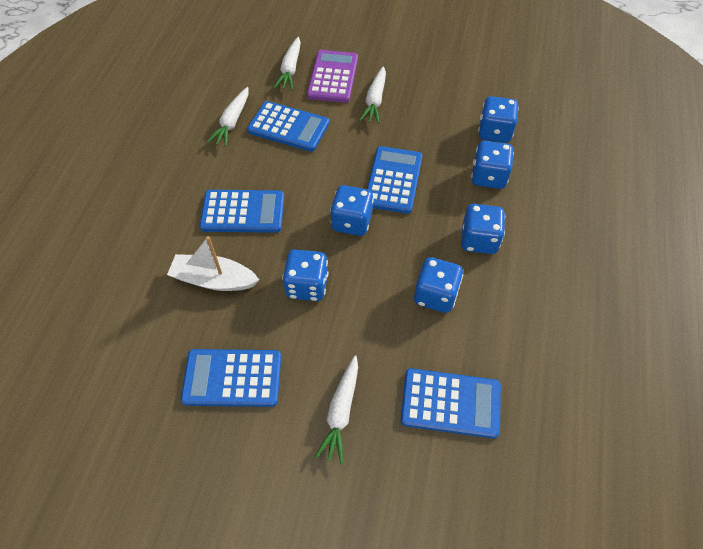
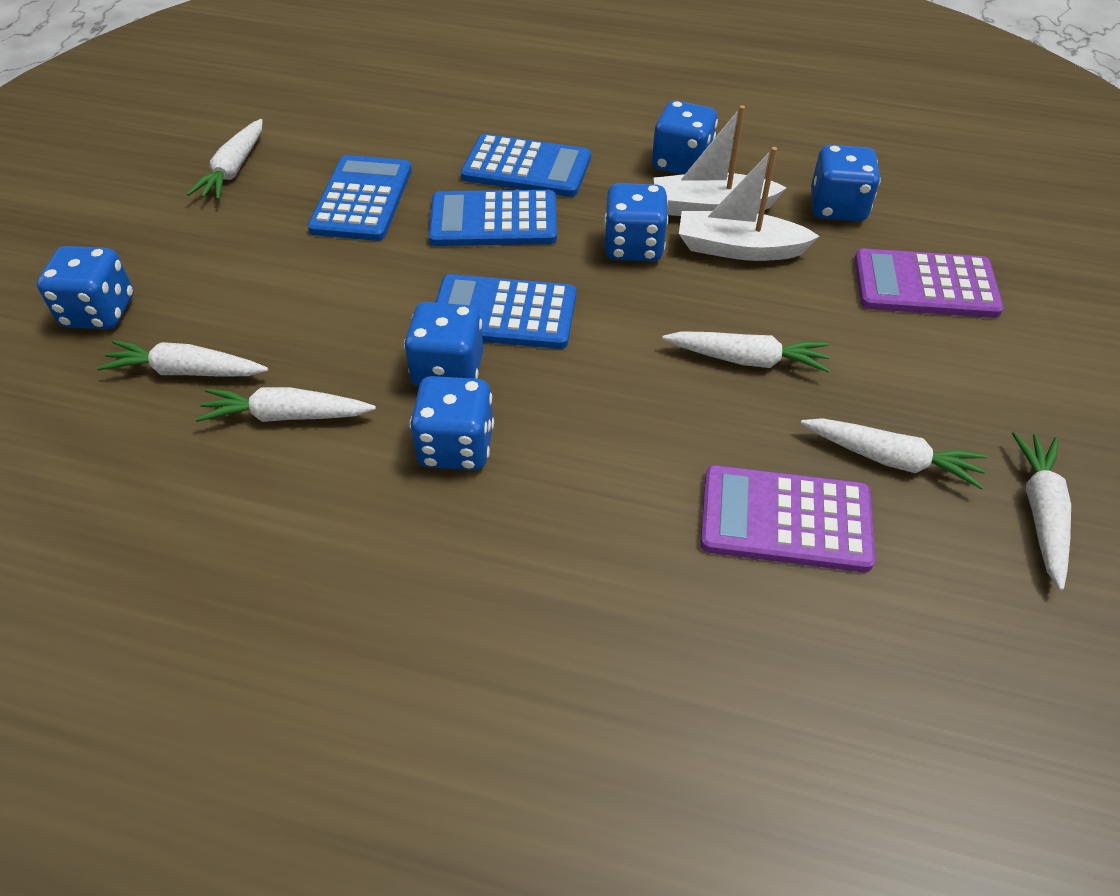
blue calculator: [181,349,281,407] [200,190,284,233] [247,101,329,152] [367,146,422,214] [401,368,501,439] = 5 -> [308,155,412,241] [428,190,557,246] [435,274,576,349] [461,134,591,197] = 4
purple calculator: [307,50,358,103] = 1 -> [700,465,875,573] [854,249,1004,318] = 2
white boat: [167,236,259,291] = 1 -> [654,105,787,216] [679,147,820,261] = 2
white carrot: [207,87,249,147] [274,37,301,90] [315,355,358,464] [359,66,386,124] = 4 -> [97,340,268,377] [187,119,263,200] [195,387,376,422] [662,331,830,373] [800,418,987,489] [1012,432,1071,591] = 6

